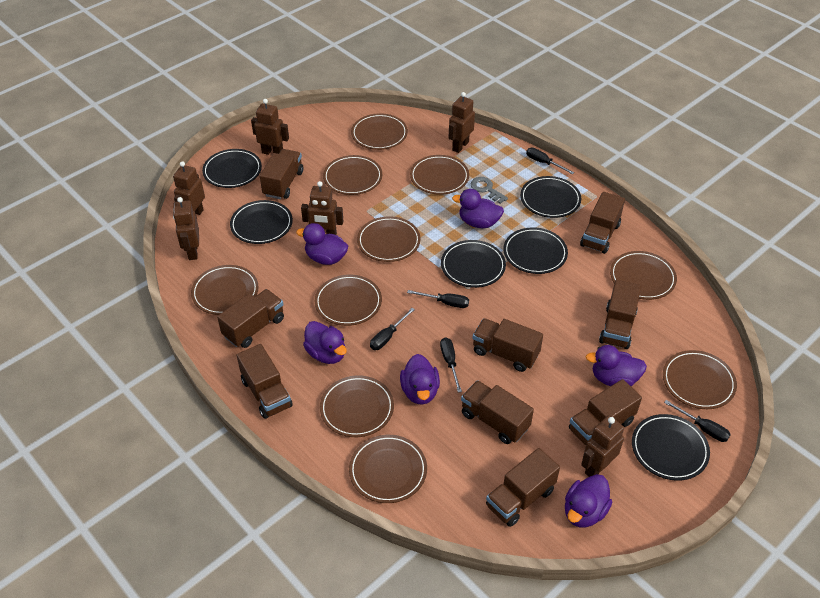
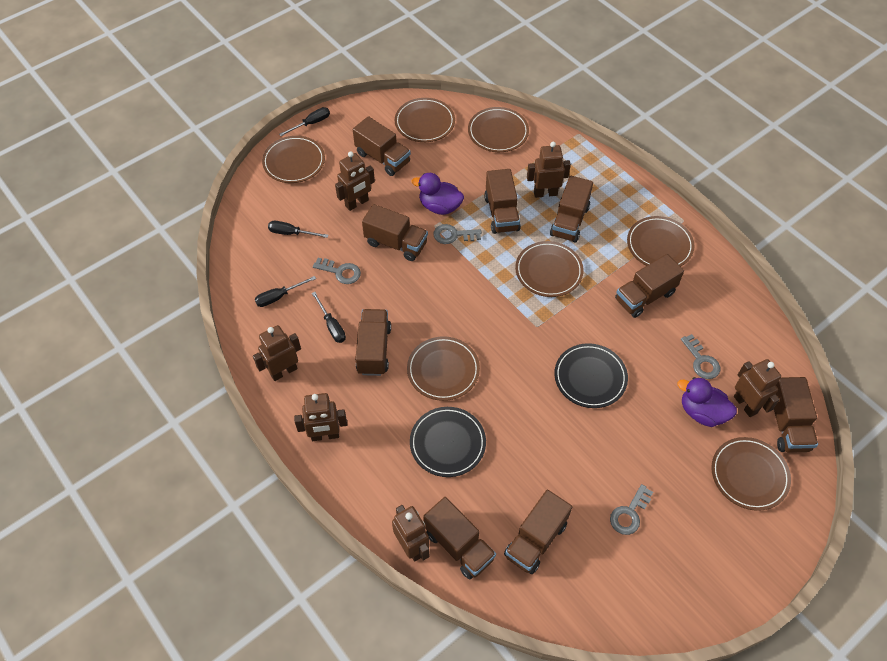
black plate: [202,149,262,188] [230,200,293,244] [441,240,506,288] [503,227,568,274] [520,176,581,218] [632,414,710,481] = 6 -> [410,407,486,477] [554,343,628,408] = 2
black screwdriver: [370,308,415,350] [407,290,469,308] [440,338,462,392] [526,148,574,174] [664,400,731,442] = 5 -> [255,276,316,307] [268,221,328,238] [279,107,330,136] [312,292,346,343] = 4
brown plate: [191,265,258,315] [315,275,382,326] [320,375,394,437] [323,155,382,195] [349,435,427,503] [351,113,408,150] [357,216,421,262] [410,155,469,195] [610,251,677,300] [663,350,737,409] = 10 -> [262,136,325,183] [395,98,455,142] [407,336,480,401] [468,107,529,152] [515,241,583,297] [627,216,695,267] [711,437,791,511] = 7
grey key: [471,177,508,204] = 1 -> [313,258,361,284] [433,224,482,244] [610,484,653,535] [681,334,720,379] = 4
purple duck: [296,223,348,265] [303,321,347,364] [400,354,440,405] [452,189,504,228] [565,474,612,528] [586,345,647,386] = 6 -> [411,173,464,215] [677,377,737,427] = 2

